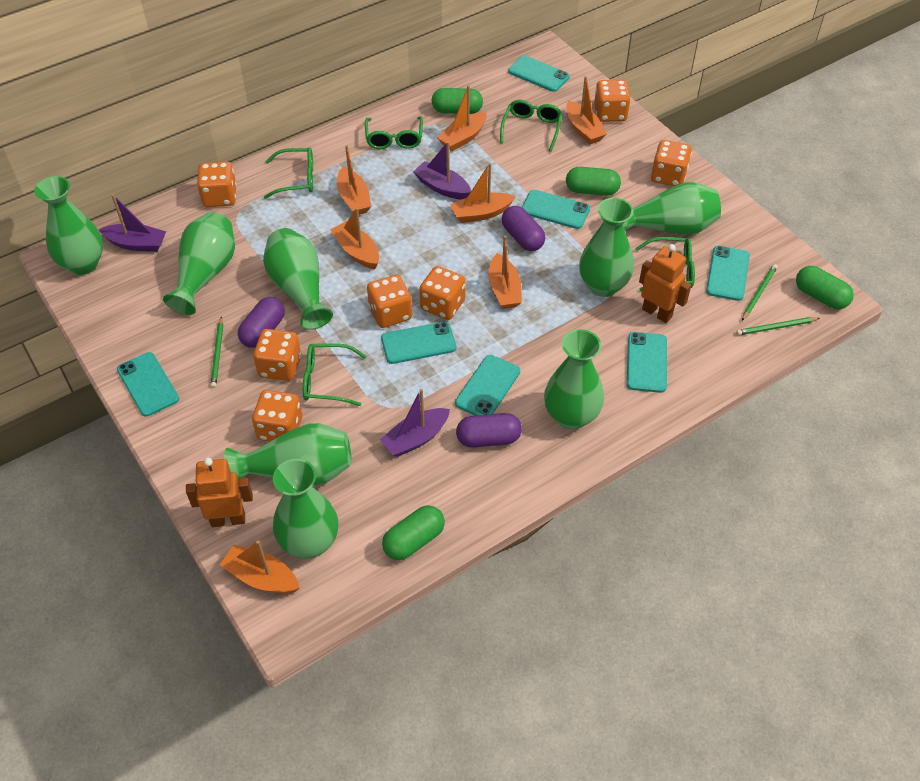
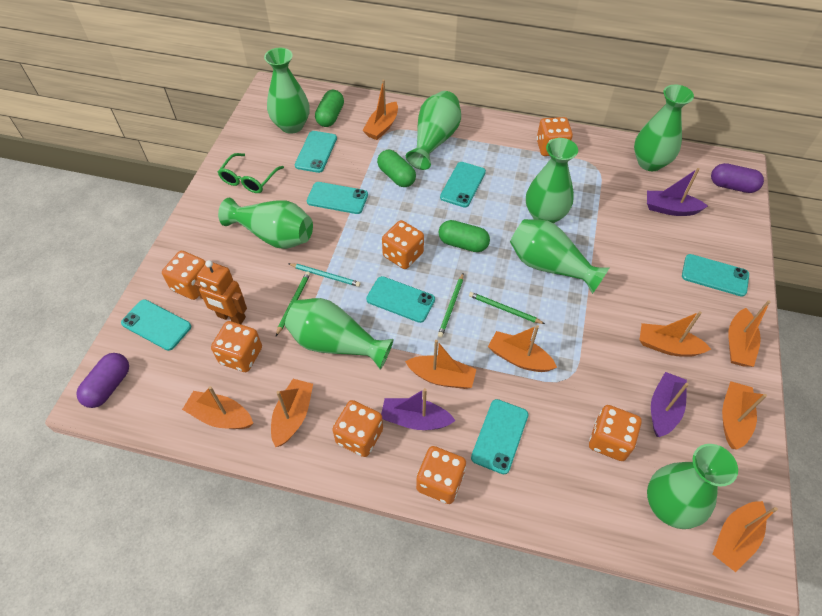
green capsule: [382,505,445,560] [432,88,483,114] [566,167,621,196] [796,266,854,309] = 4 -> [315,90,344,127] [377,150,416,187] [439,220,490,252] = 3
green glasses: [264,147,313,199] [303,343,366,406] [365,116,423,149] [500,100,562,152] [636,237,695,291] = 5 -> [218,153,284,193] = 1
orange boat: [220,540,300,594] [330,208,379,269] [337,145,371,215] [437,85,487,151] [450,163,515,223] [488,236,522,309] [566,76,607,144] = 7 -> [182,386,253,429] [271,379,313,447] [363,80,398,140] [405,340,476,389] [488,325,557,372] [640,311,711,357] [713,501,778,572] [722,381,767,449] [729,300,770,367] = 9
orange robot: [186,458,253,527] [639,244,691,323] = 2 -> [194,260,247,324] = 1
purple capsule: [238,297,285,348] [456,413,522,448] [502,206,545,251] = 3 -> [76,353,129,408] [711,163,764,193] = 2
turquoise pencil: none = 0 -> [288,263,361,287] = 1

